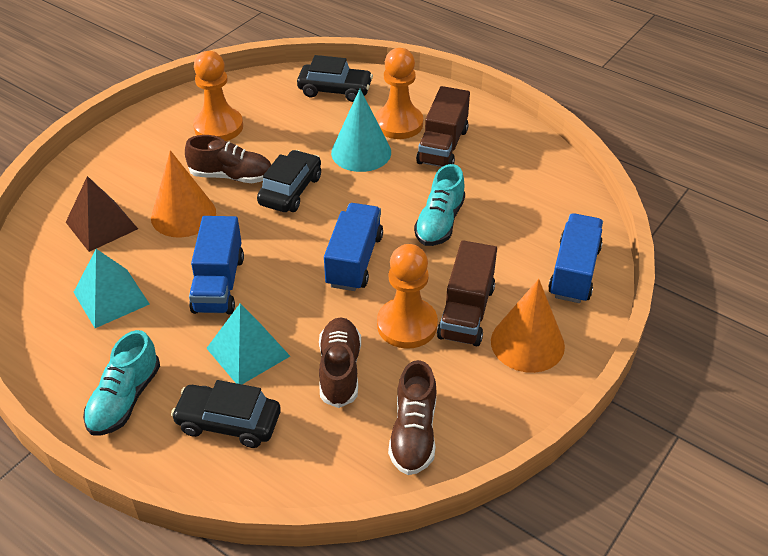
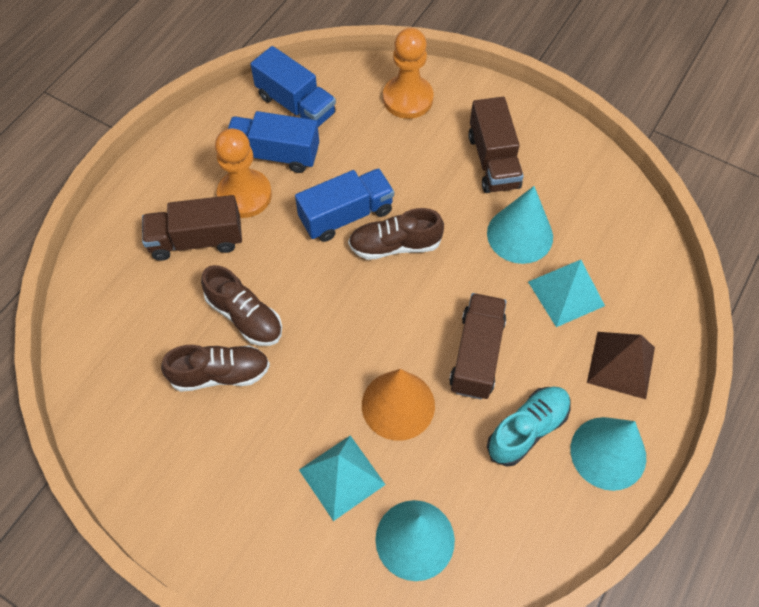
black car: [171,380,281,448] [257,150,321,212] [297,55,373,102] = 3 -> none = 0
brown truck: [416,86,470,167] [437,240,497,346] = 2 -> [142,195,242,261] [449,293,507,399] [468,97,524,193] = 3
orange cone: [151,150,216,238] [491,279,565,373] = 2 -> [362,369,435,441] = 1
orange pawn: [193,51,243,141] [375,48,423,139] [377,244,438,349] = 3 -> [215,128,272,218] [383,28,434,119] = 2
turquoise cone: [331,89,391,172] = 1 -> [375,500,455,581] [487,186,553,264] [570,417,646,491] = 3
turquoise shoe: [83,330,160,436] [414,164,465,246] = 2 -> [487,386,571,467] = 1

